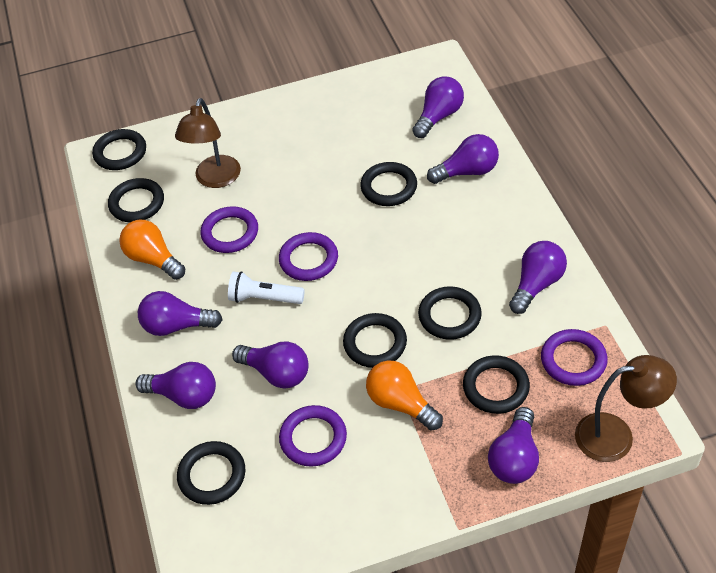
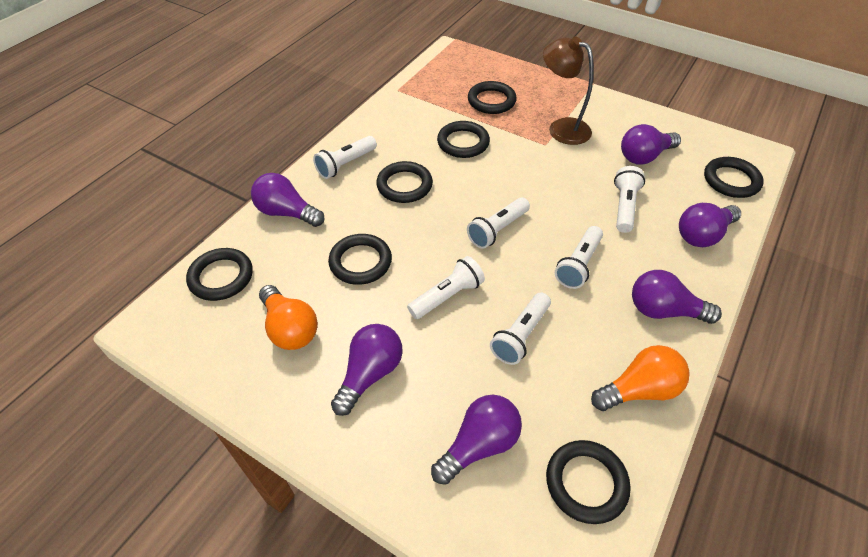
brown lamp: [175,98,241,188] [575,355,677,462] = 2 -> [543,36,594,145] = 1
purple light bulb: [136,362,216,409] [138,291,223,336] [232,341,309,389] [412,76,464,138] [427,134,499,184] [488,407,539,484] [509,241,567,314] = 7 -> [251,173,325,227] [331,324,403,416] [431,395,522,485] [621,124,681,165] [632,270,722,324] [679,203,741,247] = 6
purple ring: [201,206,258,253] [279,232,338,281] [279,405,347,467] [541,329,608,386] = 4 -> none = 0
white flashlight: [228,271,305,304] = 1 -> [313,136,377,179] [407,256,485,319] [467,197,530,249] [490,292,551,365] [555,226,603,289] [614,166,645,233] = 6

